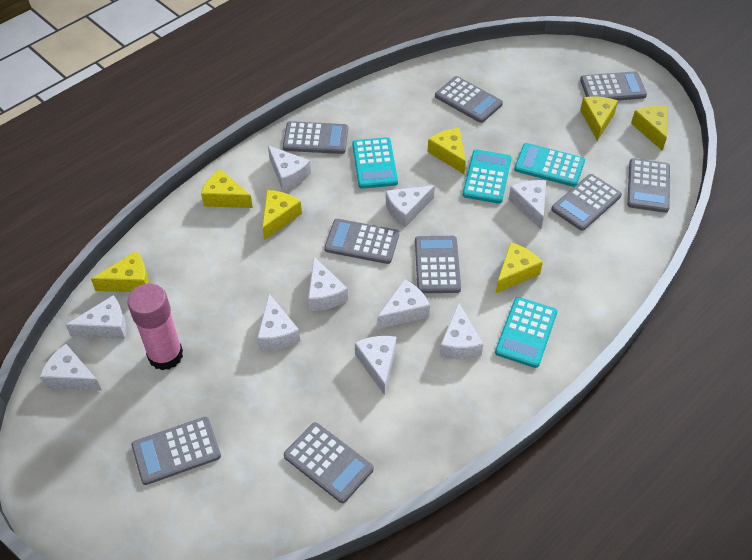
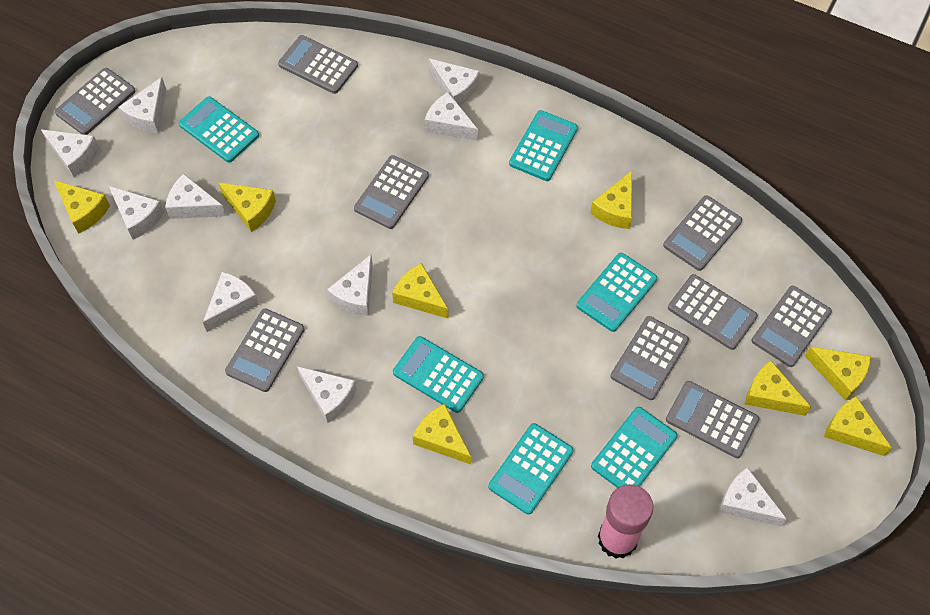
turquoise calculator: [352,137,398,189] [463,149,512,204] [495,297,558,368] [514,143,585,187] = 4 -> [179,96,259,163] [393,336,484,413] [488,423,574,515] [509,110,578,181] [576,253,657,332] [591,407,677,488] = 6
yellow cheese: [91,251,149,292] [201,169,253,208] [262,190,302,240] [427,128,466,174] [495,242,543,294] [580,96,618,141] [631,106,668,151] = 7 -> [54,180,110,234] [218,183,276,232] [392,263,448,319] [413,404,471,464] [590,171,632,229] [745,361,811,416] [805,347,871,401] [824,396,892,456] = 8

